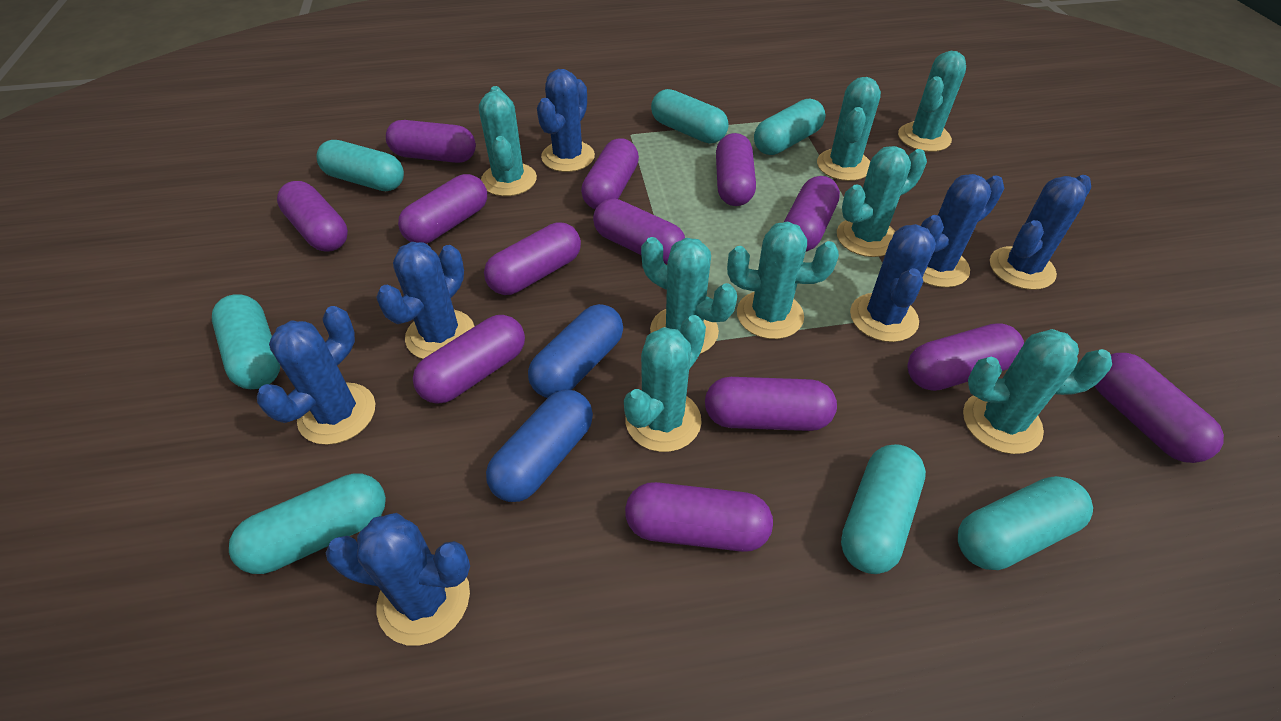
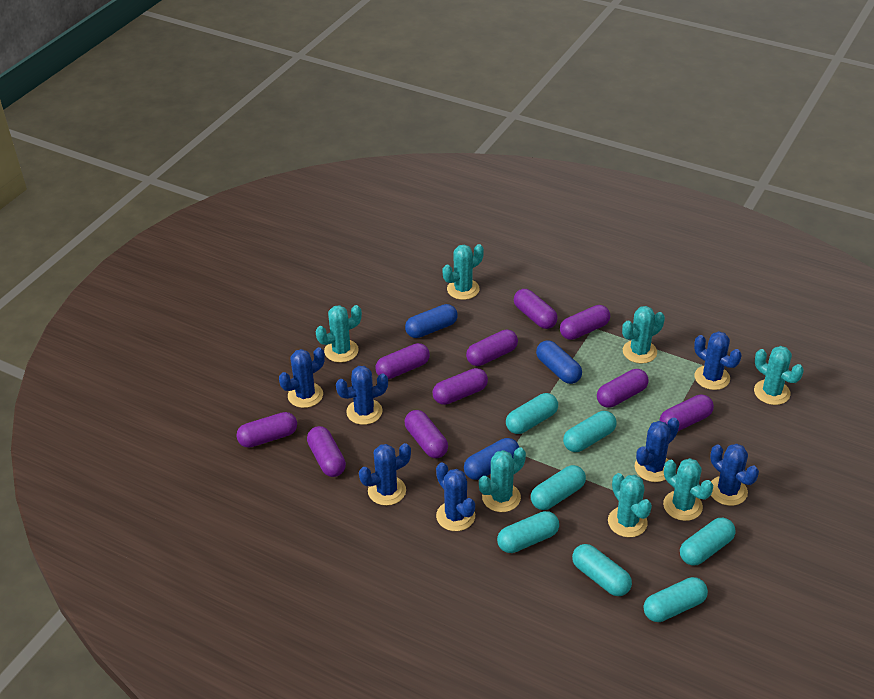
blue capsule: [486,390,593,502] [528,304,623,398] = 2 -> [405,304,458,338] [464,438,519,480] [536,340,582,384] = 3
purple capsule: [277,181,348,252] [386,120,476,163] [398,174,487,244] [413,315,525,404] [484,222,581,295] [581,138,639,209] [593,199,685,264] [625,482,773,552] [705,377,837,431] [716,133,756,206] [784,176,840,251] [908,323,1024,391] [1094,353,1224,463] = 13 -> [236,412,297,448] [307,426,346,477] [376,343,430,379] [405,410,448,458] [433,368,488,405] [466,330,518,366] [514,289,558,329] [560,305,610,340] [597,369,649,408] [659,394,714,431] = 10
turquoise cactus: [479,86,537,196] [624,315,706,452] [641,237,737,354] [727,222,839,339] [817,77,881,181] [837,146,927,257] [898,51,966,152] [963,329,1112,454] = 8 -> [316,305,362,363] [443,244,484,300] [479,447,526,512] [608,473,652,538] [622,306,665,364] [663,458,713,521] [754,346,804,405] = 7

